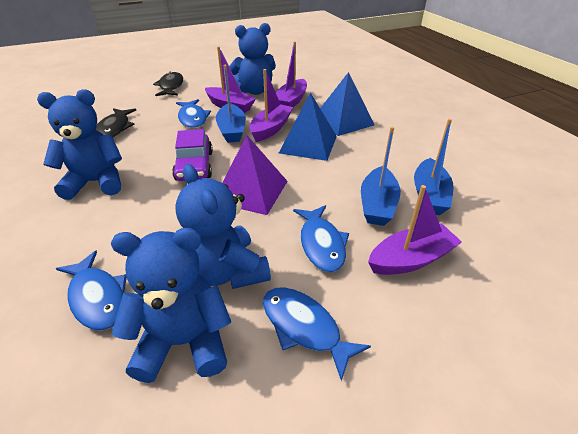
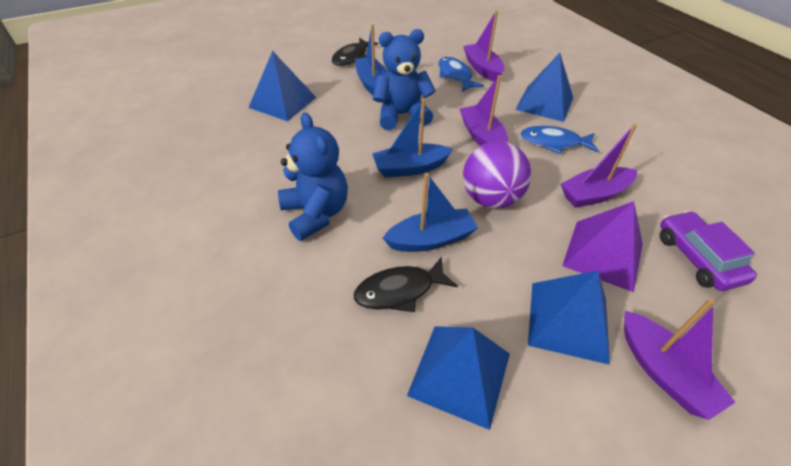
blue fish: [56,251,127,330] [176,99,211,128] [263,287,371,381] [293,205,349,272] = 4 -> [438,57,484,92] [521,126,599,154] = 2
blue pyramid: [279,92,337,161] [320,72,374,136] = 2 -> [248,51,316,121] [407,326,510,430] [515,53,573,122] [528,271,610,365] = 4
blue teddy bear: [37,89,122,200] [111,228,231,383] [175,164,271,289] [229,23,276,95] = 4 -> [278,113,348,241] [373,29,435,130] = 2
purple ball: none = 0 -> [463,141,531,208] = 1

